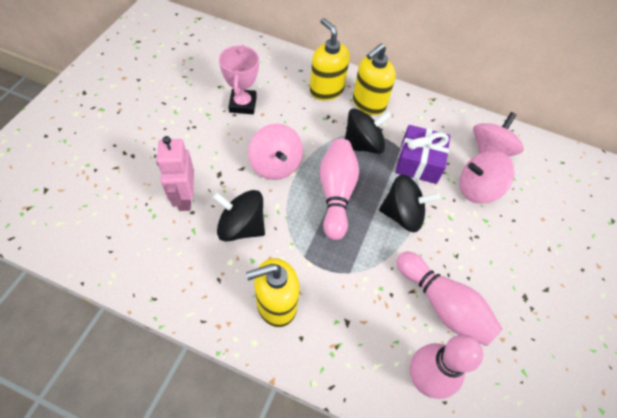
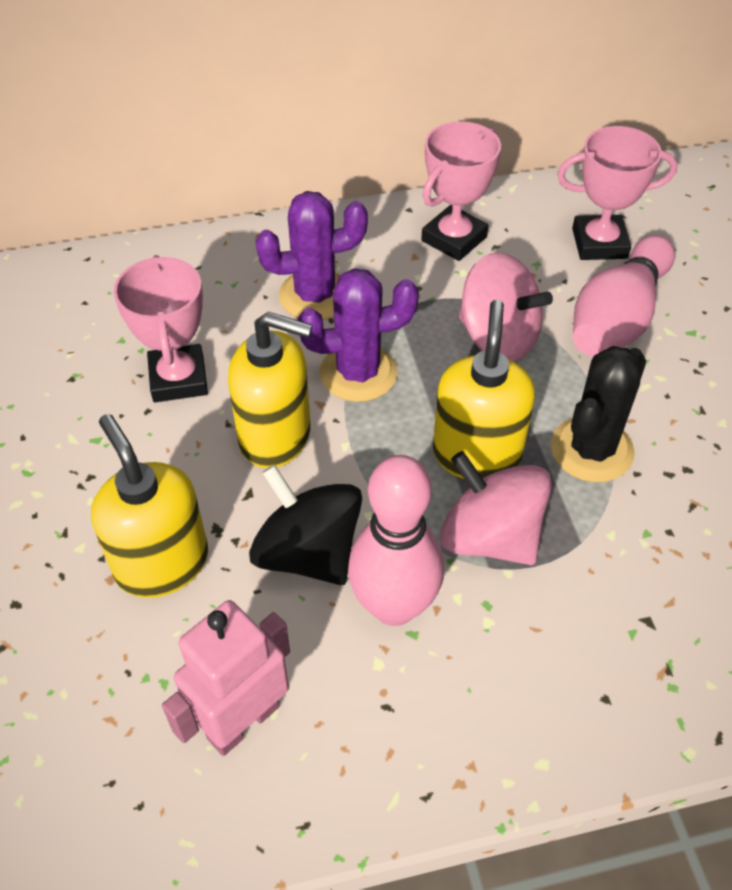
black cactus: none = 0 -> [551,346,646,483] = 1
black spinning top: [213,190,265,242] [345,108,392,154] [379,174,440,232] = 3 -> [249,465,362,585] = 1
pink bowling pin: [320,139,359,240] [397,252,502,346] [410,335,483,399] = 3 -> [348,455,444,626] [573,235,675,357] = 2
pink spinning top: [248,124,303,180] [460,151,515,204] [473,112,524,157] = 3 -> [440,451,552,565] [459,252,553,362] = 2
pink trophy: [219,45,259,114] = 1 -> [114,255,208,402] [421,121,501,261] [557,126,678,260] = 3
purple cactus: none = 0 -> [255,191,368,320] [298,268,419,402] = 2
purple gift: [395,125,450,184] = 1 -> none = 0

